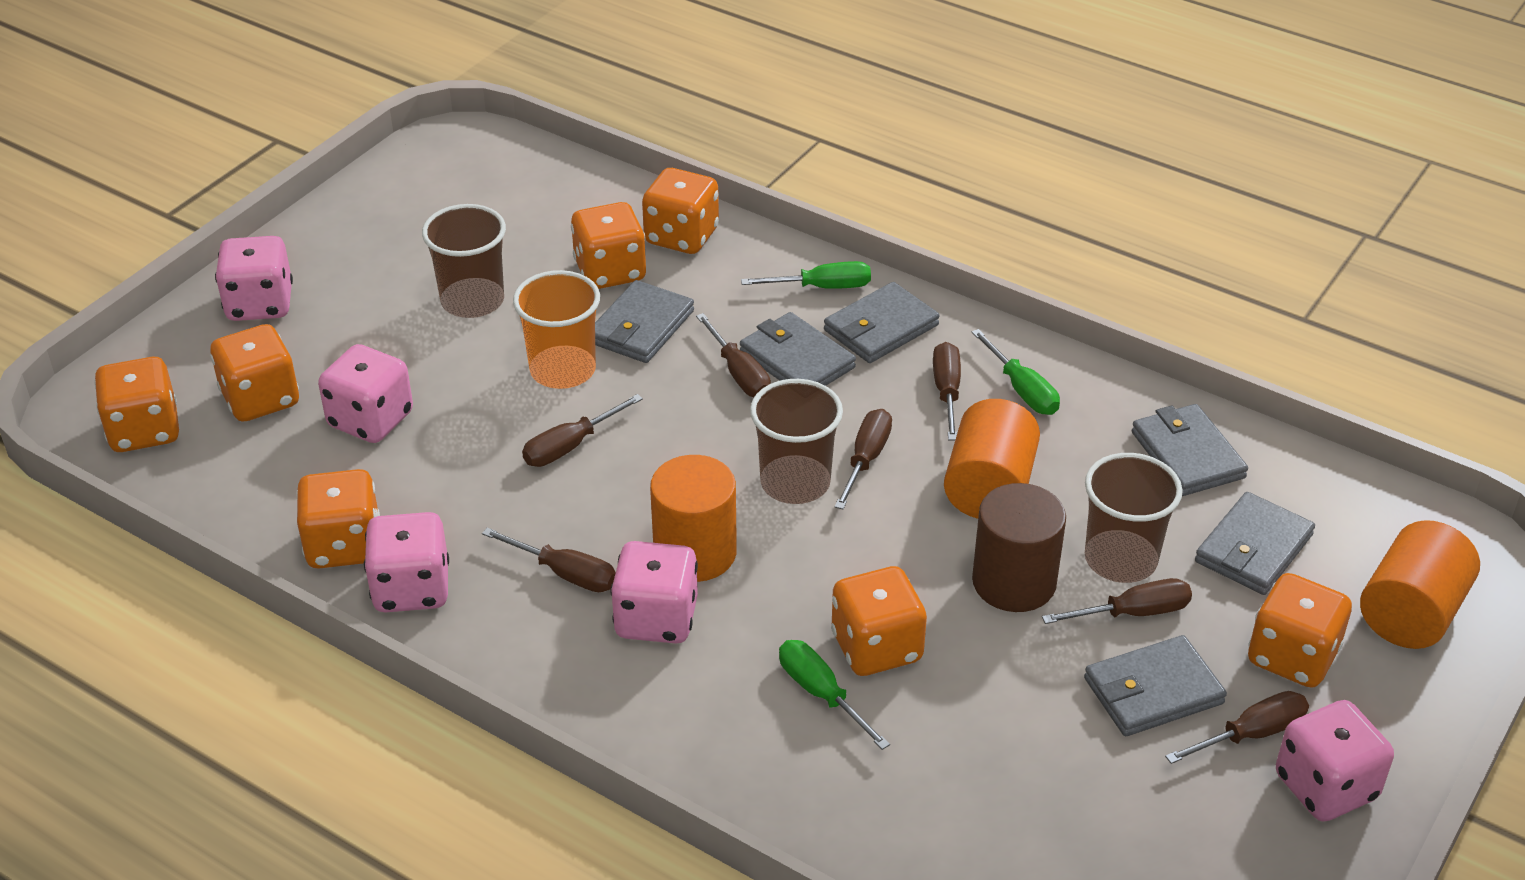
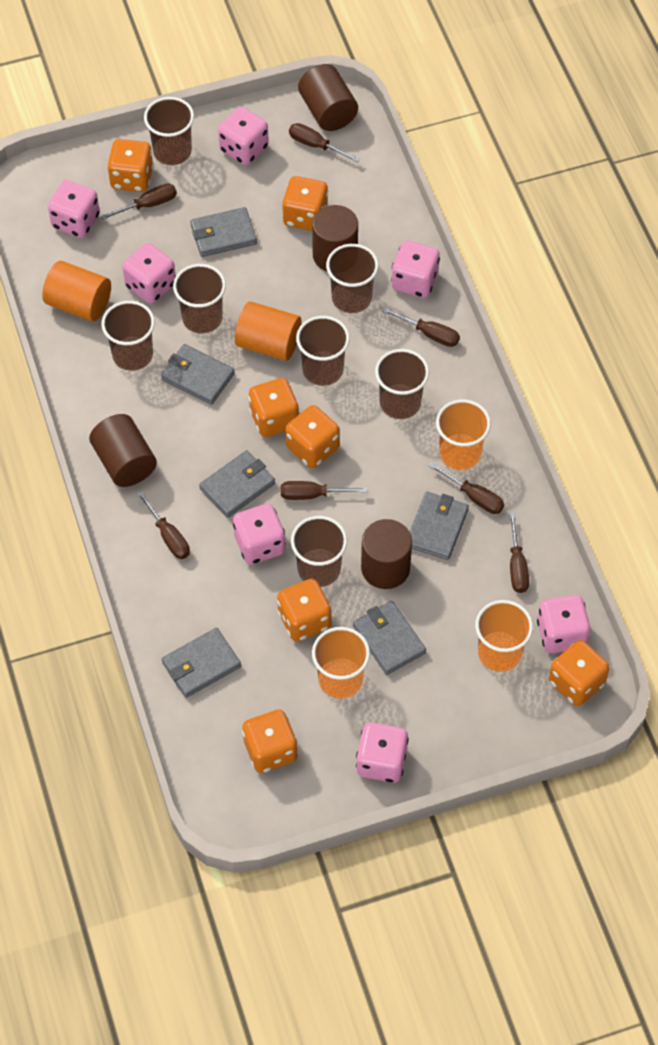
brown cup: [422,204,506,318] [750,379,843,504] [1085,453,1183,583] = 3 -> [101,301,155,371] [144,97,194,165] [173,264,226,334] [291,516,347,587] [296,316,350,386] [326,244,379,313] [375,349,429,419] = 7
brown cylinder: [972,483,1066,612] = 1 -> [89,414,157,487] [298,64,358,131] [312,205,358,271] [361,519,412,589] = 4
green screwdriver: [741,261,871,289] [779,640,890,750] [971,329,1060,415] = 3 -> none = 0
orange cup: [513,270,600,389] = 1 -> [312,627,370,699] [436,400,491,470] [475,600,533,672] = 3
orange cylinder: [650,455,737,582] [944,399,1040,519] [1360,520,1480,649] = 3 -> [42,261,111,321] [235,301,301,361] = 2
pink dice: [215,236,293,321] [318,344,413,443] [364,512,449,612] [610,541,698,644] [1276,700,1394,822] = 5 -> [48,180,100,238] [122,243,176,304] [218,107,269,165] [233,503,286,565] [356,722,409,783] [391,241,440,298] [537,595,590,653] = 7

